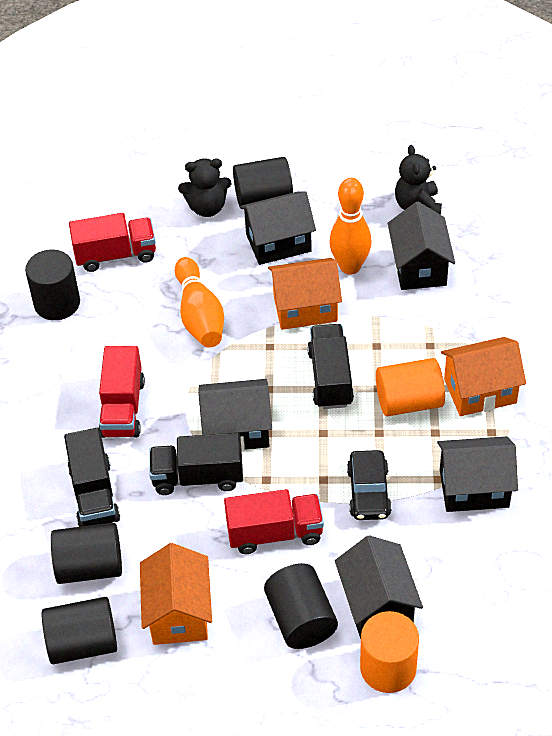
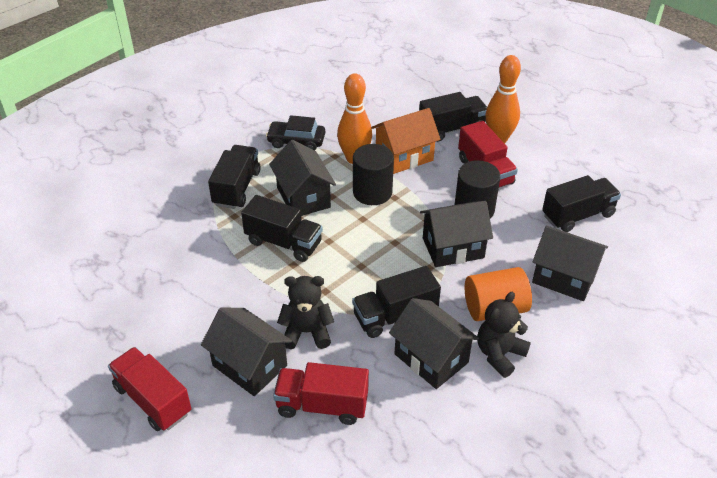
black cylinder: [25,250,80,320] [41,597,117,664] [51,523,122,584] [233,157,293,209] [264,563,338,649] = 5 -> [353,144,394,205] [455,160,500,219] = 2
black truck: [64,428,120,527] [149,433,243,495] [307,324,354,409] = 3 -> [208,145,261,209] [241,195,323,262] [352,266,441,338] [419,92,487,142] [542,175,621,232] = 5
orange cylinder: [360,611,419,693] [376,358,445,417] = 2 -> [465,267,532,321] = 1
orange house: [140,543,212,645] [268,258,342,330] [441,337,526,416] = 3 -> [372,108,440,174] = 1

